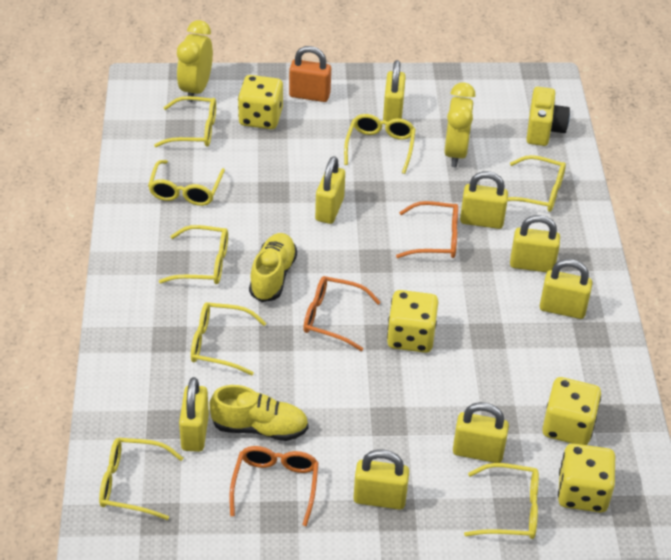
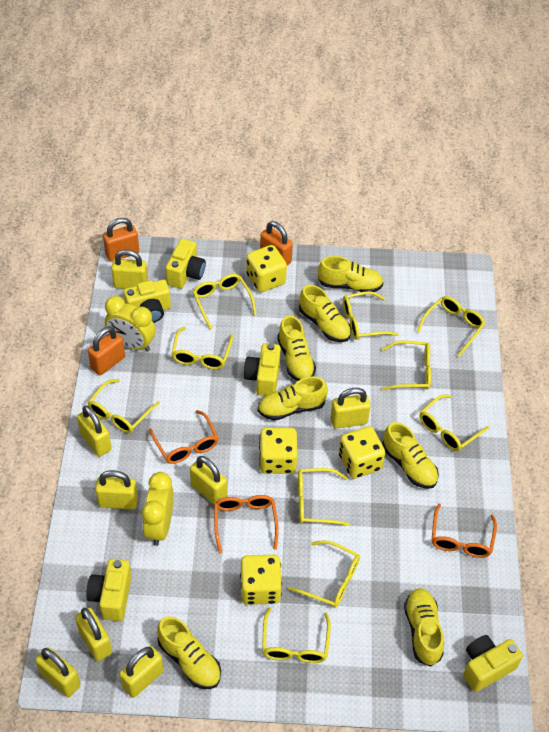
orange padlock: [289,46,331,102] = 1 -> [88,326,125,375] [103,218,139,262] [260,221,293,266] = 3
yellow camera: [526,87,570,146] = 1 -> [86,559,132,621] [123,280,171,323] [166,239,206,289] [244,343,281,396] [463,635,523,692] = 5
yellow glasses: [99,438,183,520] [148,160,225,206] [154,96,216,147] [159,225,228,284] [191,302,266,376] [344,114,416,174] [464,463,539,539] [508,155,566,212] = 8 -> [87,379,160,433] [172,327,233,369] [193,274,256,330] [262,608,331,663] [288,540,360,608] [298,468,350,526] [343,291,399,340] [382,340,431,390] [417,296,485,357] [419,394,489,451] = 10
yellow shoe: [210,385,308,441] [249,233,297,302] = 2 -> [157,616,221,689] [257,377,328,421] [277,315,316,381] [299,285,351,342] [318,256,383,292] [382,422,439,489] [404,588,444,667] = 7

